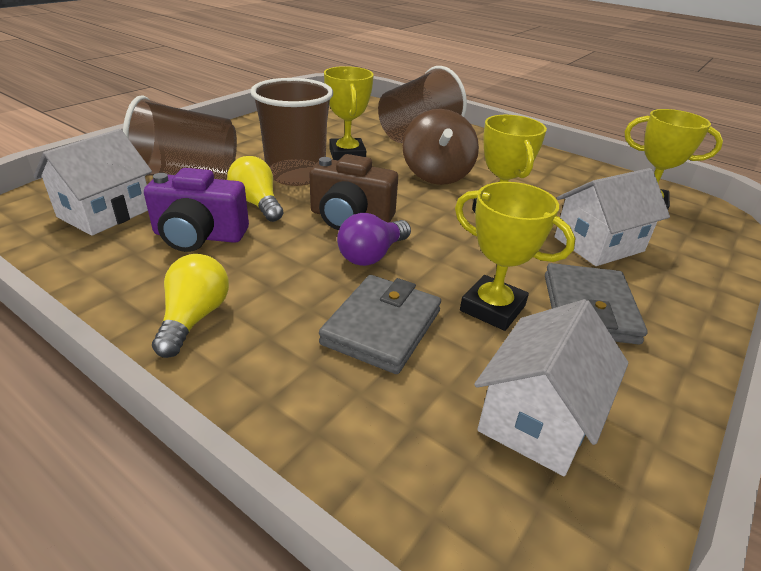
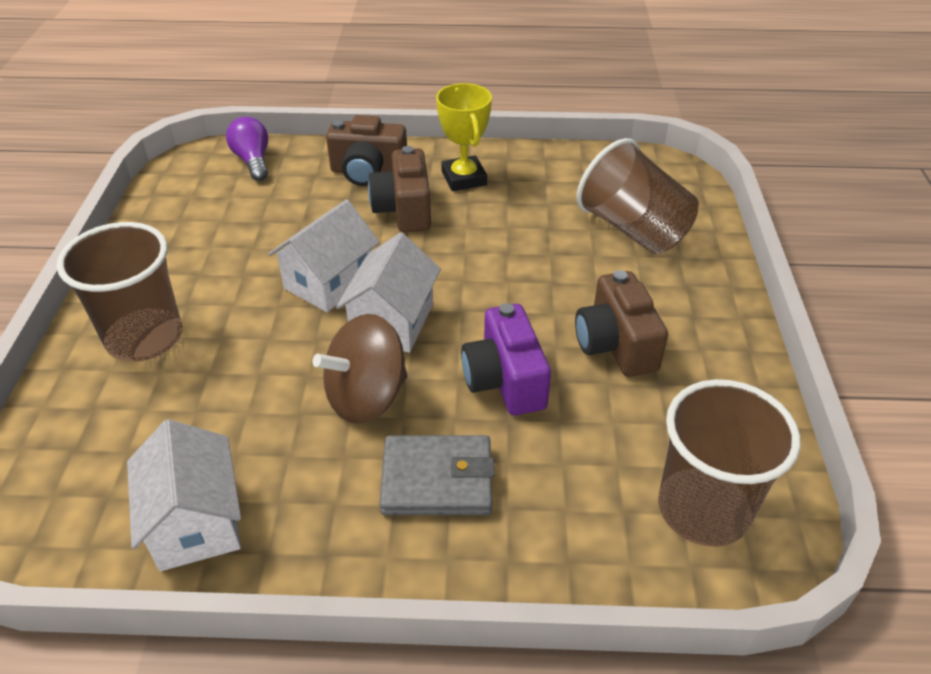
brown camera: [309,154,398,230] = 1 -> [326,115,407,186] [368,146,431,232] [575,270,668,377] = 3
grey wallet: [319,275,441,374] [545,263,648,345] = 2 -> [379,435,495,515] = 1
yellow light bulb: [152,254,229,358] [227,156,283,222] = 2 -> none = 0
yellow trophy: [324,66,374,161] [455,182,576,331] [472,115,547,213] [625,109,723,209] = 4 -> [436,83,492,191] = 1

